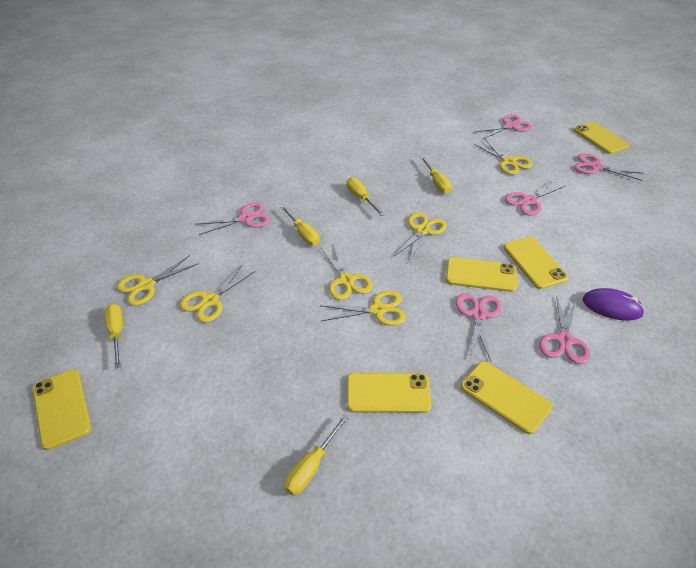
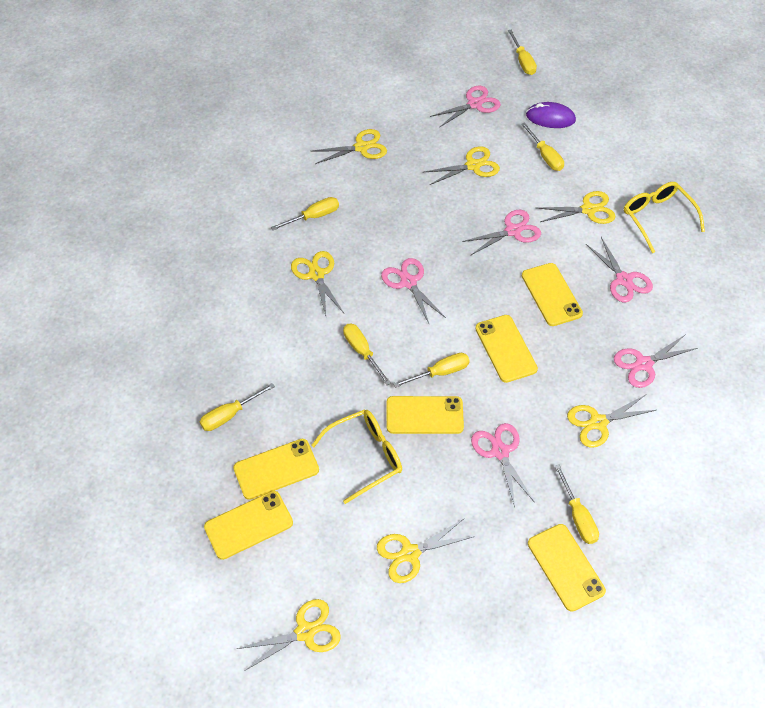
yellow glasses: none = 0 -> [311,409,402,504] [624,182,705,253] = 2
yellow scissors: [117,255,199,306] [180,265,256,322] [320,291,406,326] [321,245,372,300] [394,213,447,262] [474,139,533,175] = 6 -> [237,599,341,671] [291,251,344,316] [312,129,387,164] [377,519,472,583] [424,146,500,185] [538,191,615,224] [567,395,656,448] = 7
yellow screwdriver: [105,304,123,369] [280,205,319,246] [284,415,349,496] [347,178,385,216] [420,156,452,194] = 5 -> [200,383,275,431] [271,197,339,230] [343,323,391,385] [393,353,470,388] [508,30,537,75] [521,122,564,171] [555,464,599,544] = 7

